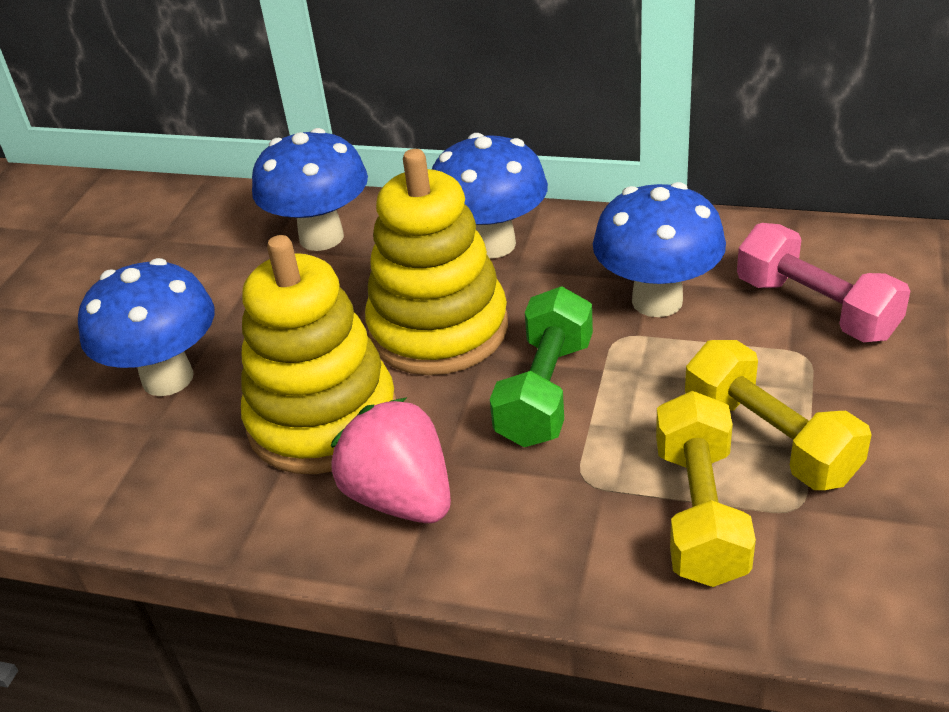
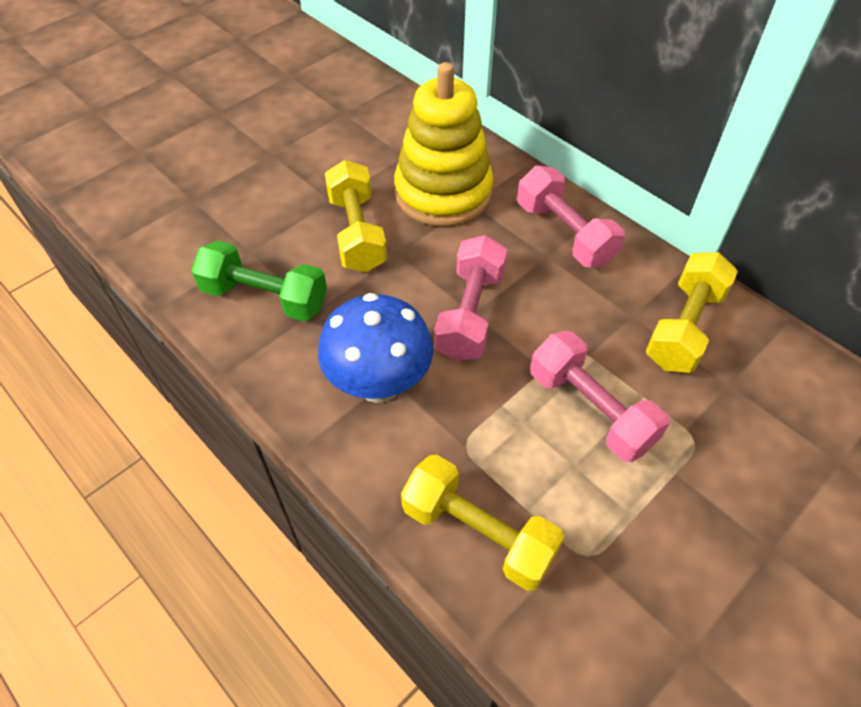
blue mushroom: [78,258,214,396] [252,128,368,251] [432,133,548,259] [593,182,726,317] = 4 -> [318,293,433,403] = 1
pink dumbbell: [737,223,910,342] = 1 -> [434,235,507,361] [517,166,625,267] [530,331,670,462] = 3
pink strawberry: [331,397,451,523] = 1 -> none = 0
yellow dumbbell: [656,391,756,587] [685,340,872,490] = 2 -> [325,160,387,272] [401,455,564,591] [646,252,738,373] = 3
yellow stacking toy: [241,235,396,474] [365,149,508,375] = 2 -> [394,62,494,227] = 1

